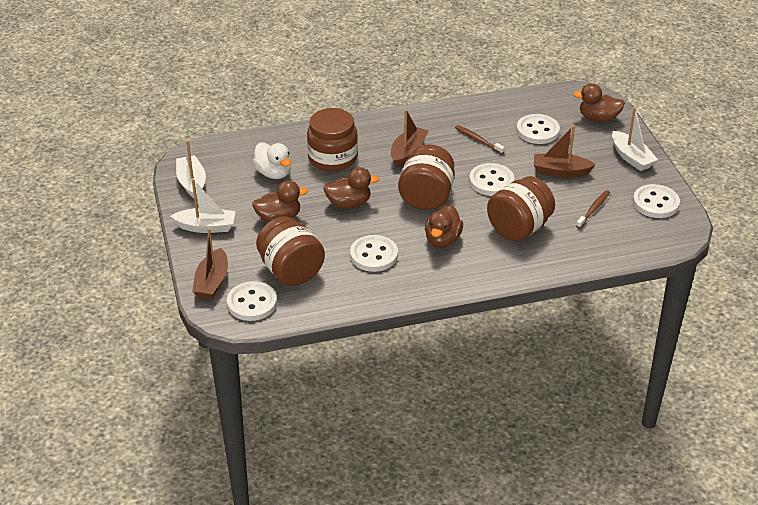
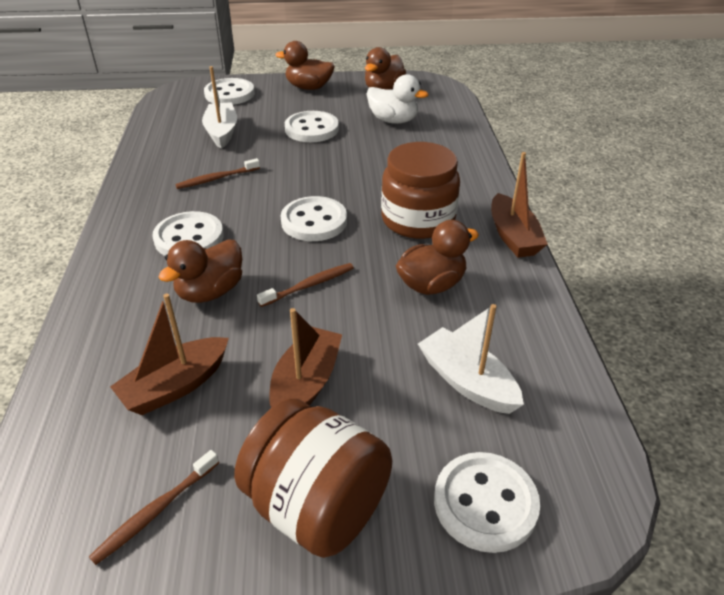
brown jar: [256,216,325,286] [307,108,358,172] [398,144,455,210] [487,176,555,241] = 4 -> [234,399,392,558] [381,142,460,239] = 2
brown toothbrush: [455,125,505,154] [576,190,610,228] = 2 -> [89,450,219,565] [175,158,260,189] [257,263,354,307] = 3
white boat: [171,179,236,233] [176,140,206,200] [612,107,658,171] = 3 -> [202,66,237,149] [418,304,524,414] = 2

